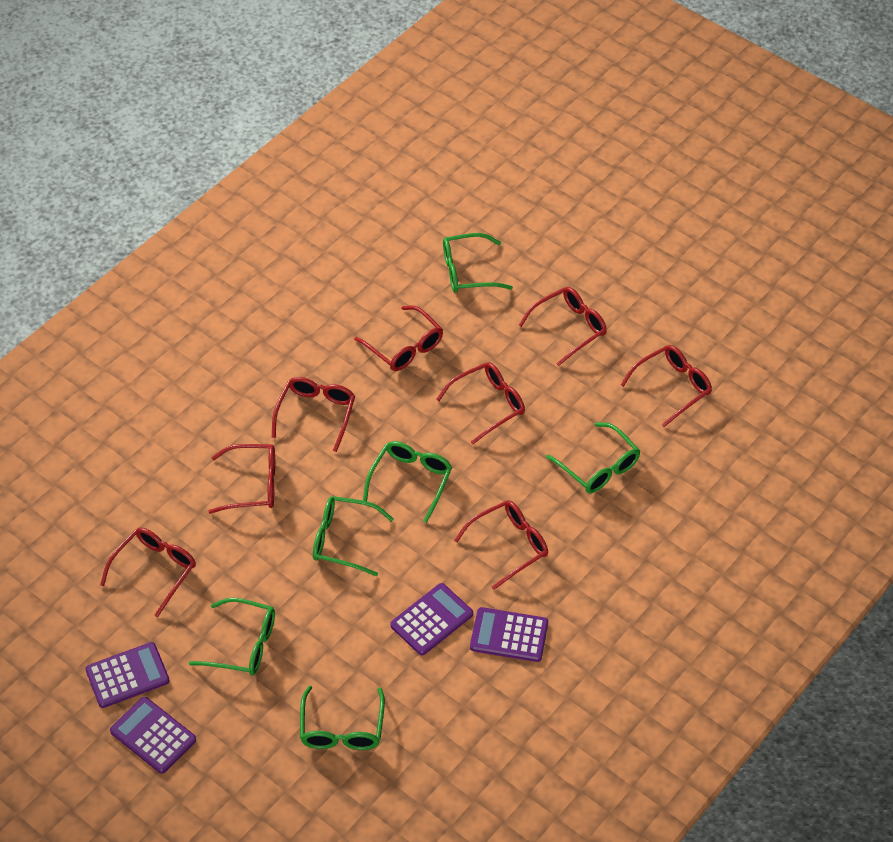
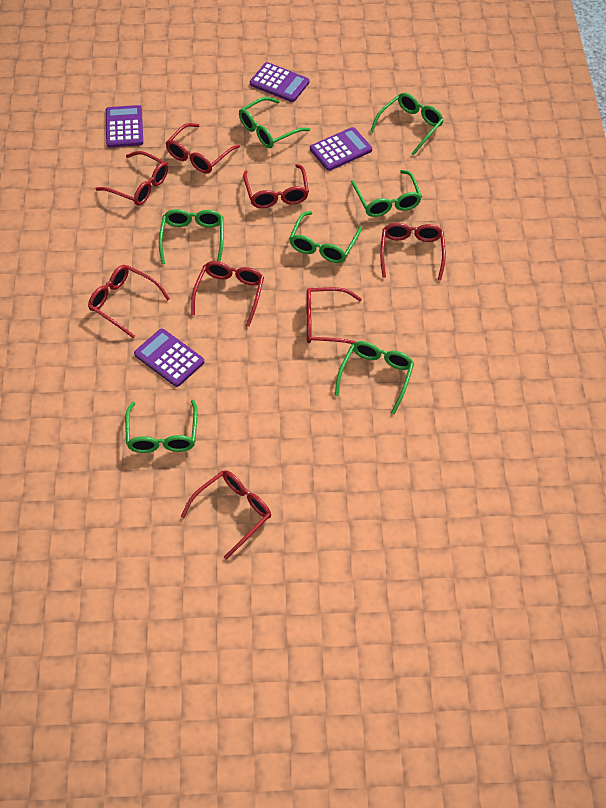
green glasses: [189,598,275,675] [300,686,385,750] [313,496,394,576] [363,441,452,523] [443,233,513,293] [546,422,640,493] = 6 -> [125,400,198,453] [159,209,224,264] [239,97,310,148] [289,211,362,263] [335,341,414,414] [351,170,422,217] [370,93,444,156] = 7

